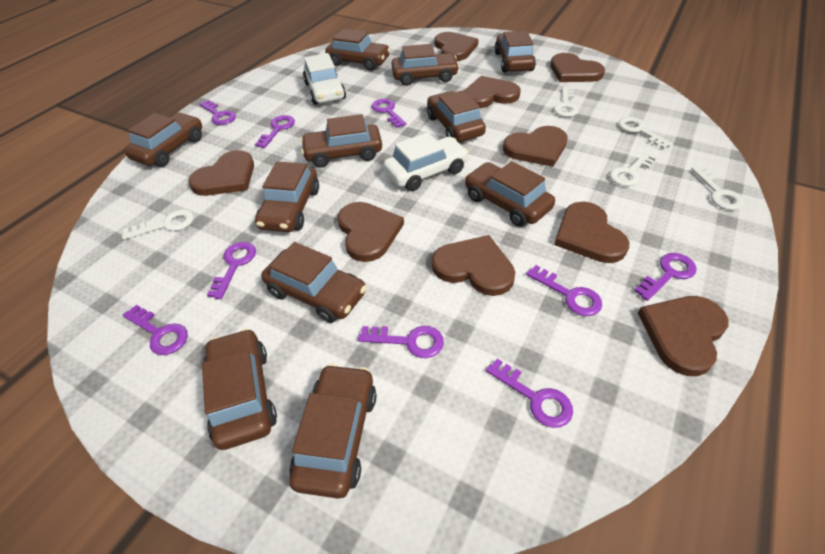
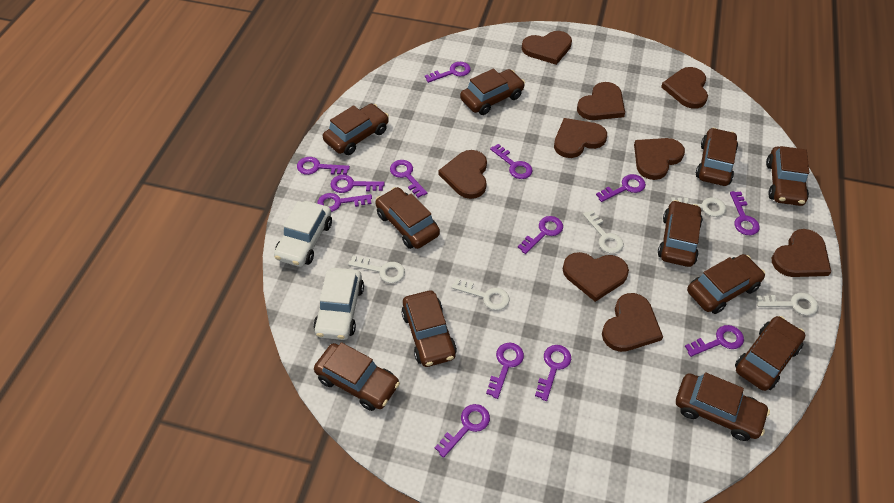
purple key: [123,305,188,355] [199,100,236,125] [207,242,256,299] [255,115,295,148] [358,326,444,358] [371,99,407,128] [486,359,573,428] [526,265,602,316] [634,253,697,301] = 9 -> [297,157,350,175] [317,193,372,212] [331,175,384,193] [390,160,427,198] [425,62,471,83] [435,404,490,458] [486,343,524,399] [490,144,532,179] [518,216,563,254] [535,345,571,401] [596,174,646,202] [685,325,744,357] [730,191,760,235] = 13

